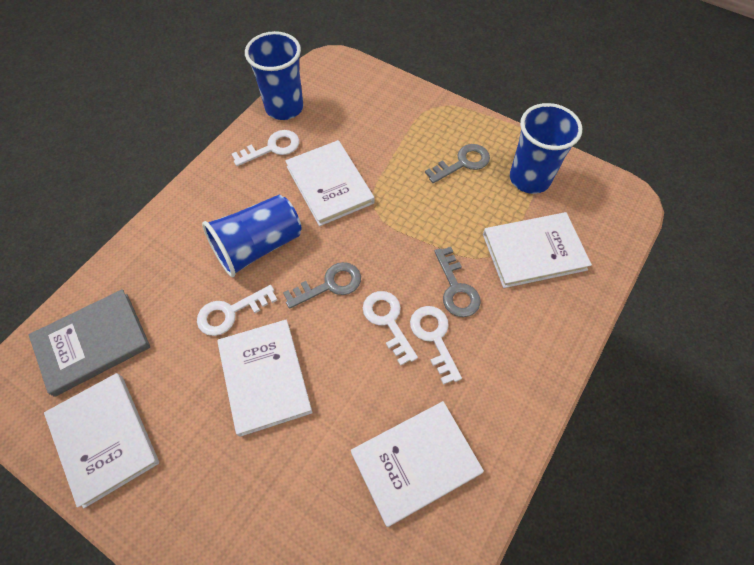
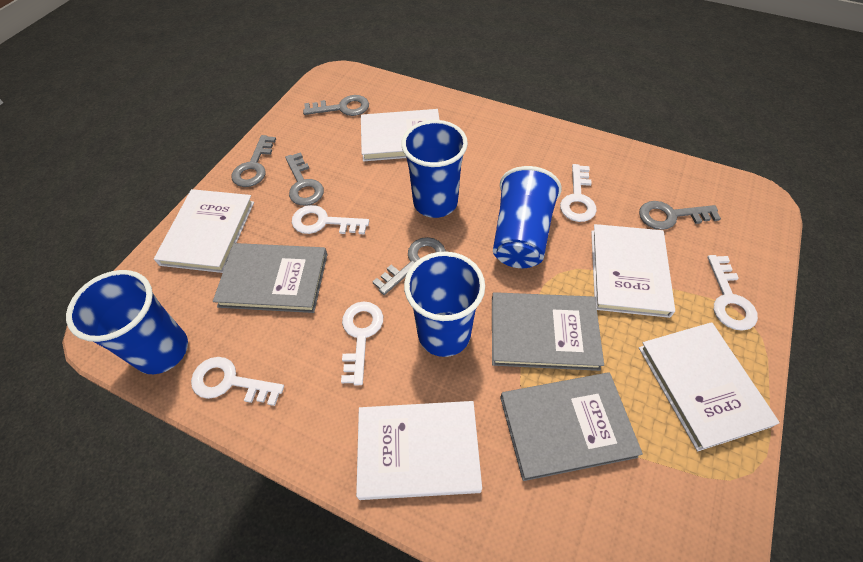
blue cup: [202,195,301,277] [245,31,303,120] [510,103,582,194] = 3 -> [66,270,188,374] [401,120,468,218] [404,251,485,357] [493,166,562,268] = 4
grey book: [29,289,150,397] = 1 -> [213,243,327,313] [492,292,604,371] [500,372,643,481] = 3
grey key: [283,262,361,309] [425,144,490,183] [434,247,481,317] = 3 -> [232,135,276,187] [285,152,324,206] [303,95,369,116] [372,237,446,295] [639,201,721,230] = 5
white key: [197,285,277,336] [232,130,299,166] [363,291,418,366] [410,306,462,385] = 4 -> [191,357,284,406] [292,205,369,234] [341,302,383,385] [560,164,597,222] [707,255,758,331] = 5

